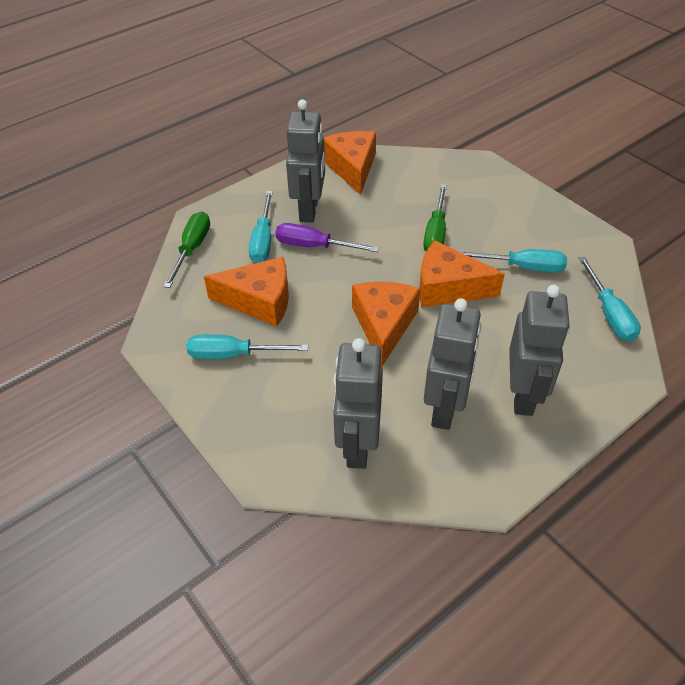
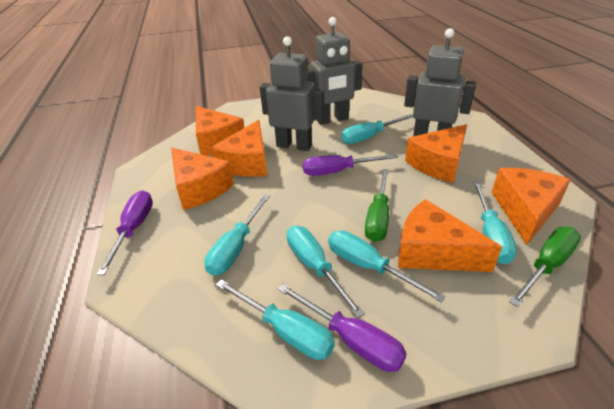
grey robot: [286,99,325,223] [333,338,383,469] [424,298,481,430] [509,285,570,416] = 4 -> [260,36,325,151] [306,17,362,125] [404,28,476,136] = 3
orange cheese: [204,257,289,326] [324,131,376,195] [352,281,421,366] [419,240,505,307] = 4 -> [171,148,234,210] [196,106,244,156] [211,120,267,177] [398,199,502,272] [405,124,467,183] [492,168,570,245] = 6
purple screwdriver: [275,223,379,252] = 1 -> [97,191,153,275] [278,284,407,372] [303,154,398,176] = 3
turquoise screwdriver: [187,334,308,359] [249,191,273,263] [459,249,567,273] [578,256,641,341] = 4 -> [204,194,270,276] [216,279,335,360] [287,226,365,318] [328,230,446,303] [341,114,413,144] [473,182,517,264] = 6

